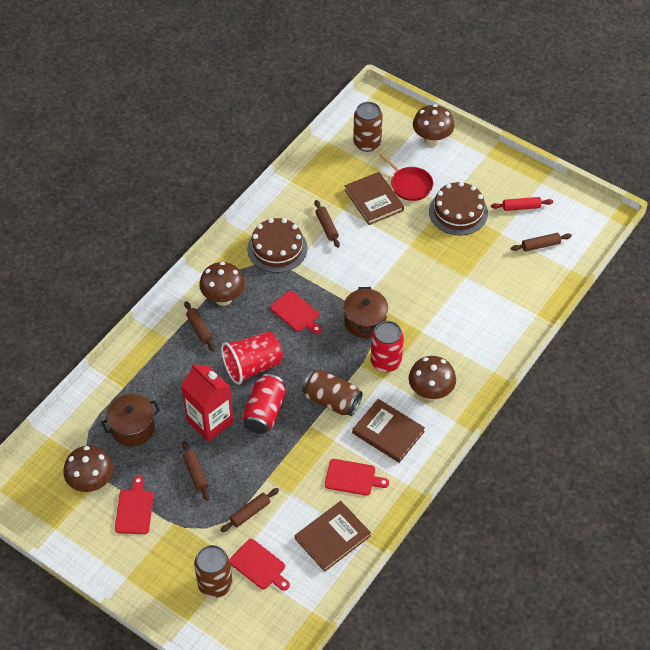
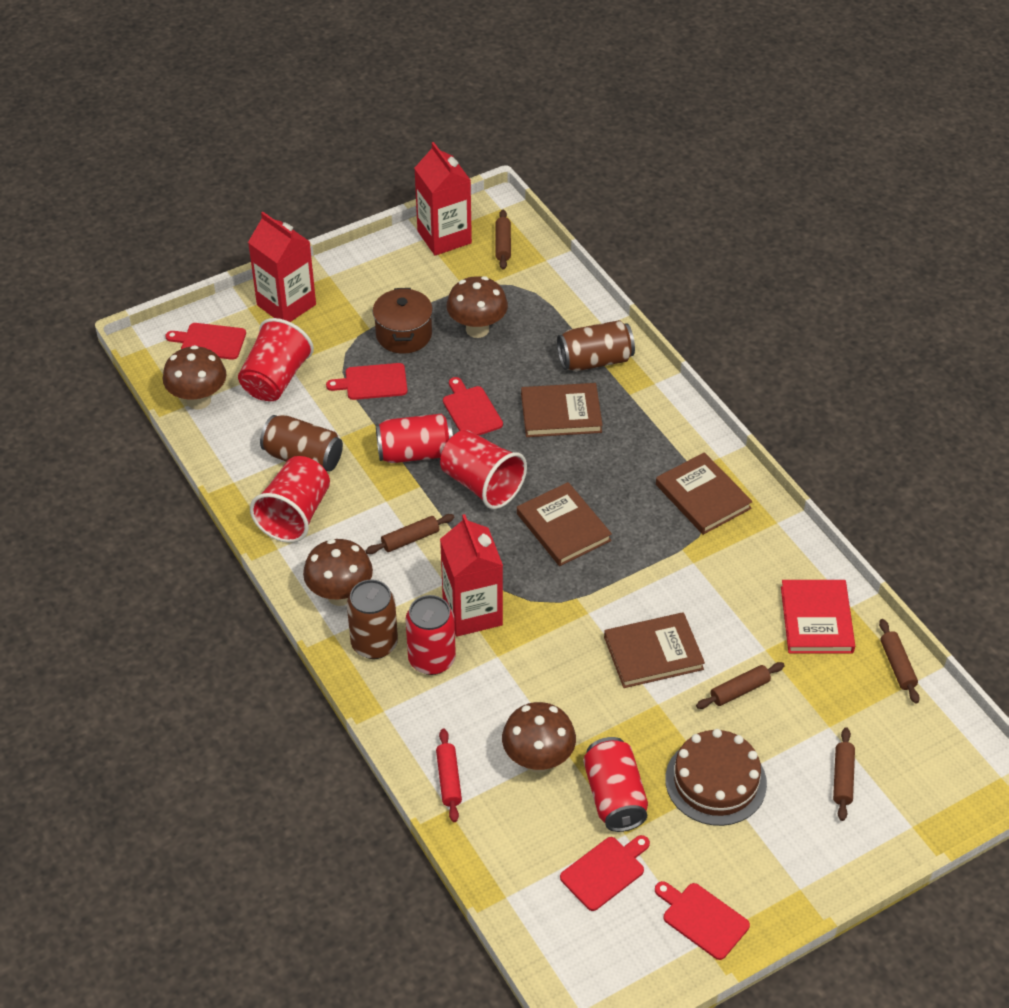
brown book: [295,501,371,572] [345,172,404,225] [352,399,425,463] = 3 -> [517,482,612,566] [521,383,603,437] [604,612,705,688] [656,452,753,535] = 4
brown cake: [247,218,307,273] [429,181,488,235] = 2 -> [665,729,767,826] = 1
brown pot: [101,394,160,446] [343,287,388,338] = 2 -> [373,288,433,354] = 1
red book: none = 0 -> [781,580,855,653] = 1
red can: [242,374,285,434] [371,321,404,372] = 2 -> [376,414,453,463] [406,595,456,675] [583,737,648,832] = 3
red carton: [181,363,234,442] = 1 -> [248,212,316,322] [415,142,472,256] [440,514,503,637] = 3
red cup: [221,331,283,385] = 1 -> [238,318,314,401] [250,456,330,543] [440,430,527,509] = 3
red cutting board: [115,476,154,534] [230,539,290,591] [270,291,322,334] [325,459,389,496] = 4 -> [165,323,246,360] [326,363,407,400] [443,377,503,435] [560,835,650,911] [655,881,750,960] = 5
red pan: [379,153,433,201] = 1 -> none = 0

